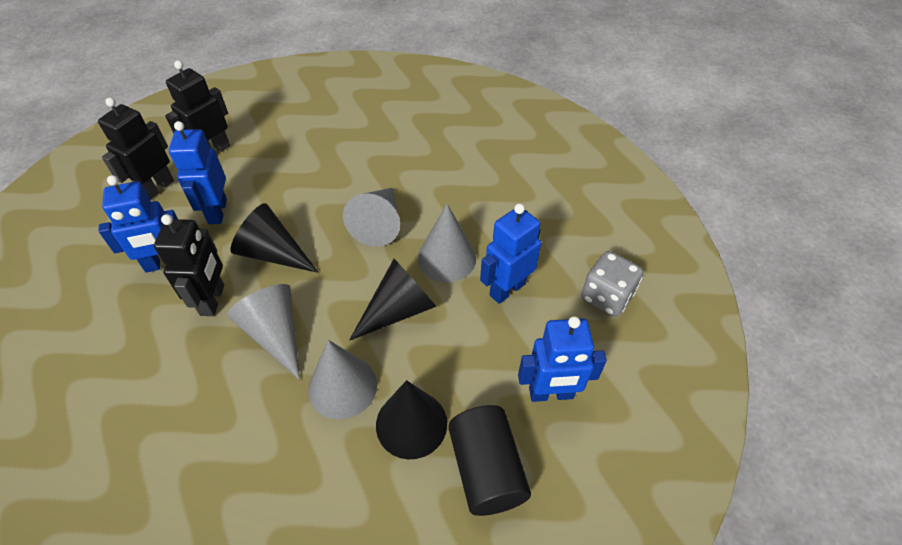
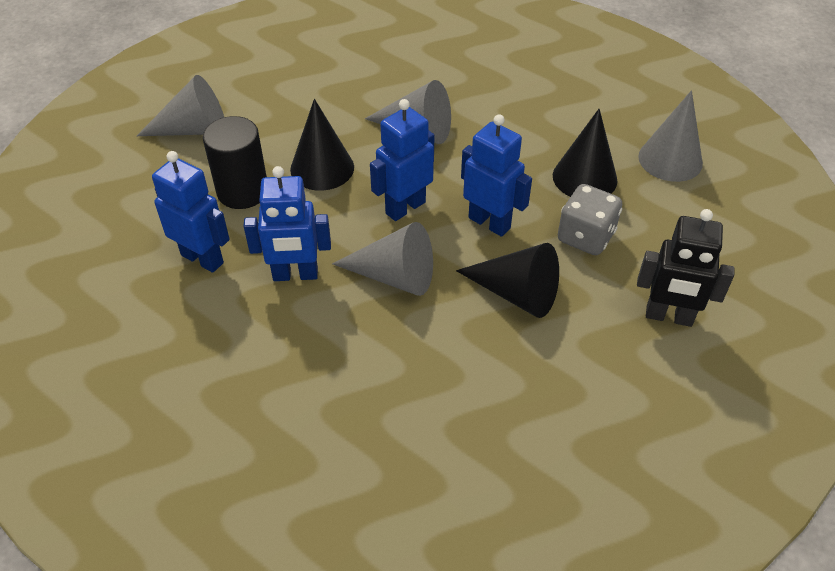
black robot: [98,98,174,200] [154,214,224,316] [165,60,230,152] = 3 -> [637,209,735,327] = 1

